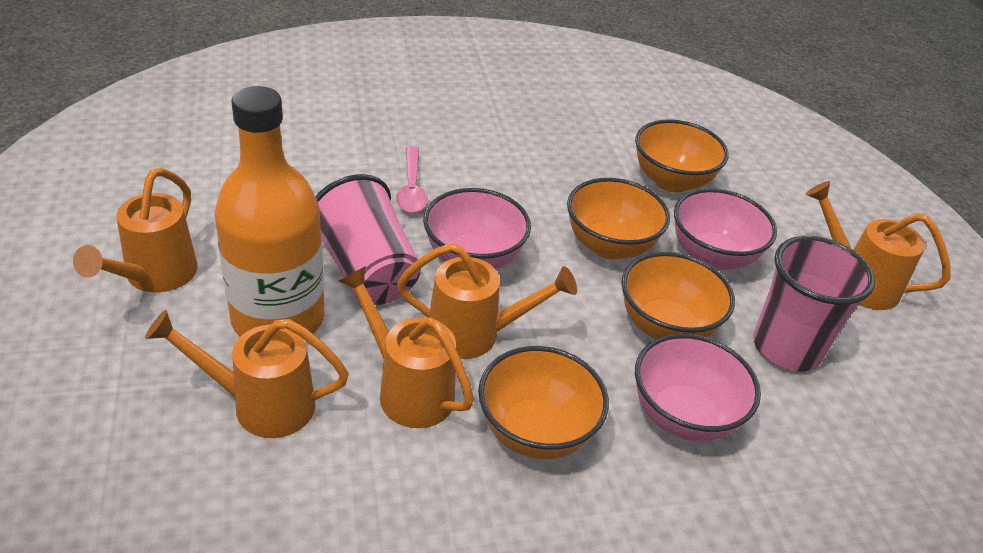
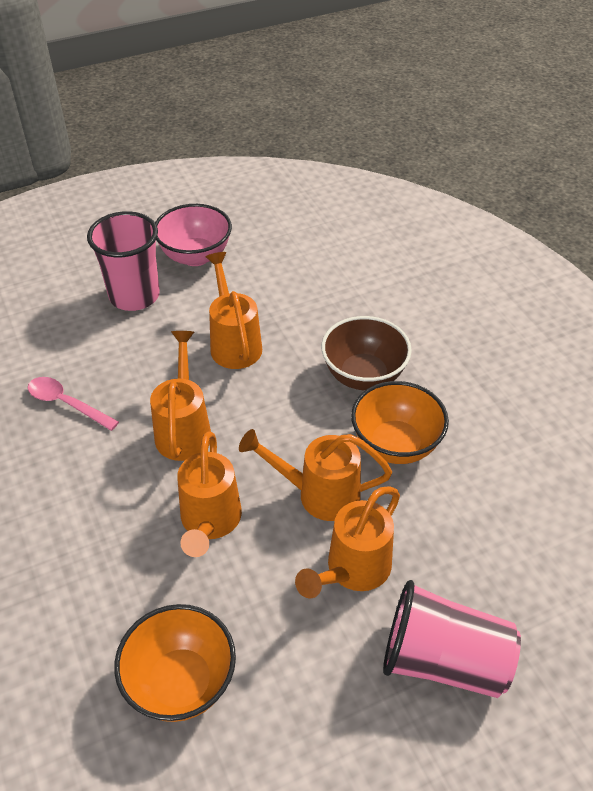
brown bowl: none = 0 -> [321,316,412,390] = 1
orange bottle: [214,86,324,337] = 1 -> none = 0
orange bowl: [478,346,609,459] [567,178,670,260] [621,252,735,339] [635,119,729,193] = 4 -> [114,604,236,722] [351,381,449,464] = 2
pink bowl: [423,188,531,269] [635,334,761,442] [674,188,777,270] = 3 -> [155,204,232,266] = 1

